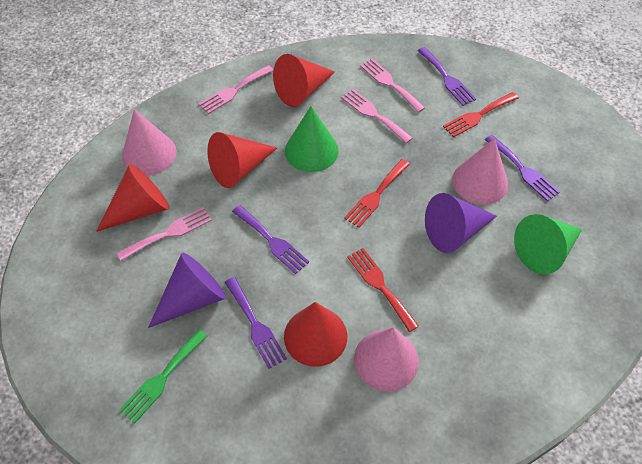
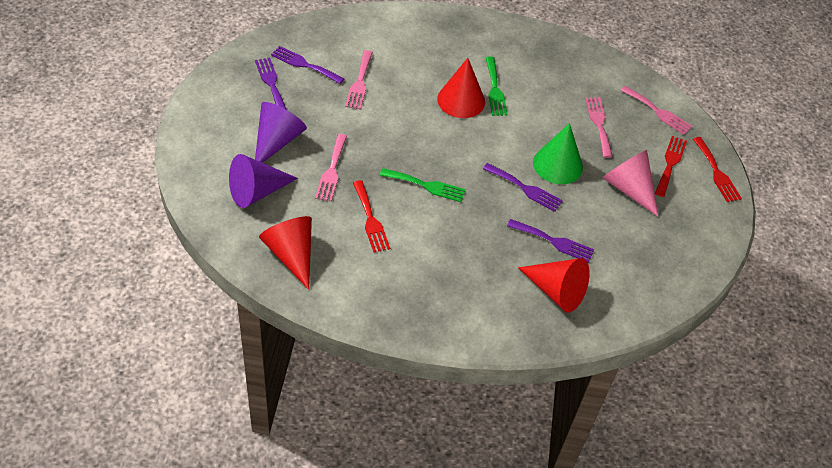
green cone: [285,106,339,172] [514,214,582,274] = 2 -> [533,123,583,184] = 1
green fork: [119,329,207,424] = 1 -> [380,168,466,202] [486,56,508,116] = 2
pink cone: [122,109,176,176] [354,327,419,391] [452,138,508,205] = 3 -> [603,150,659,217] = 1
red cone: [96,164,169,232] [207,132,277,188] [273,54,335,107] [284,302,347,367] = 4 -> [259,216,312,290] [437,58,485,118] [518,258,590,313] = 3

